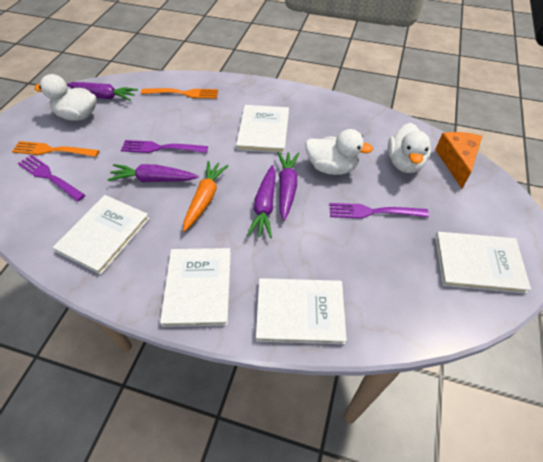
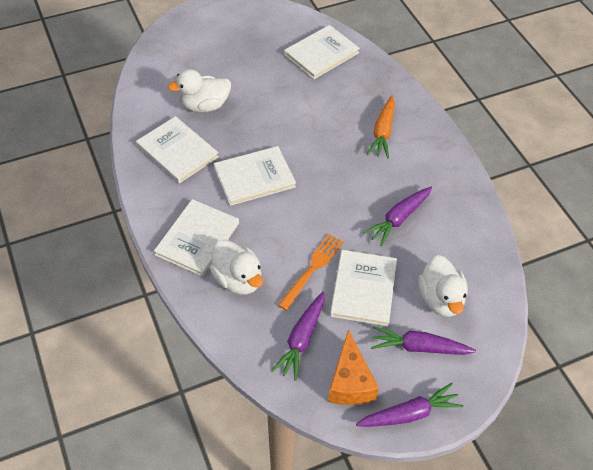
orange fork: [12,141,99,157] [141,88,218,99] = 2 -> [278,234,344,311] = 1
purple fork: [18,155,85,201] [121,140,208,153] [330,203,429,219] = 3 -> none = 0

